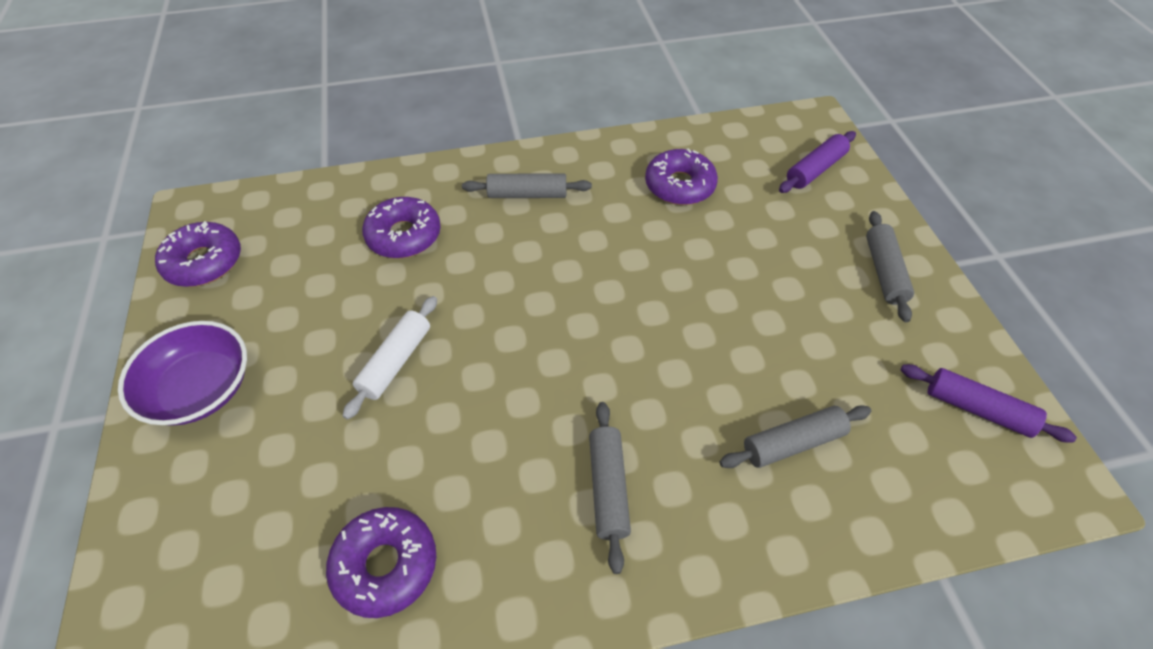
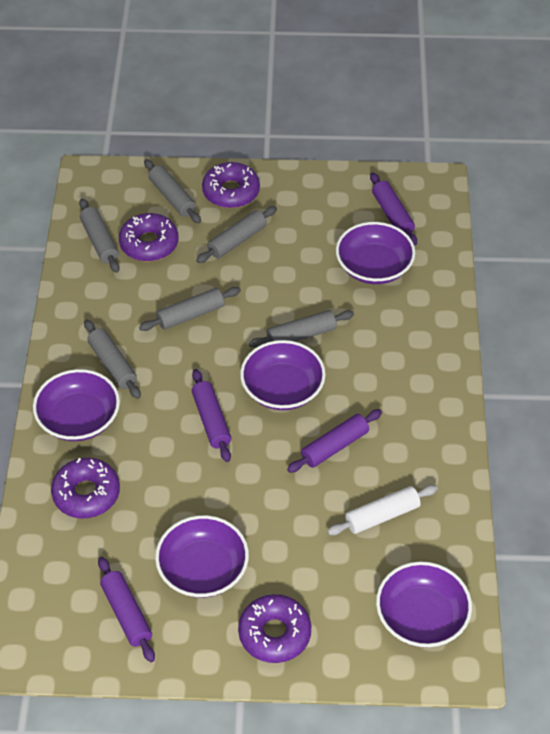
grey rolling pin: [462,173,592,198] [589,402,631,574] [720,405,871,468] [866,211,914,322] = 4 -> [79,198,120,273] [84,320,141,399] [139,287,241,331] [144,159,201,224] [196,206,277,263] [249,310,354,348] = 6
purple bowl: [118,321,247,426] = 1 -> [33,369,120,441] [155,515,249,598] [240,340,326,410] [336,222,415,284] [376,561,472,647] = 5
purple rolling pin: [779,131,856,193] [900,364,1077,442] = 2 -> [98,557,155,662] [192,369,231,462] [287,409,382,473] [370,173,417,246] = 4

